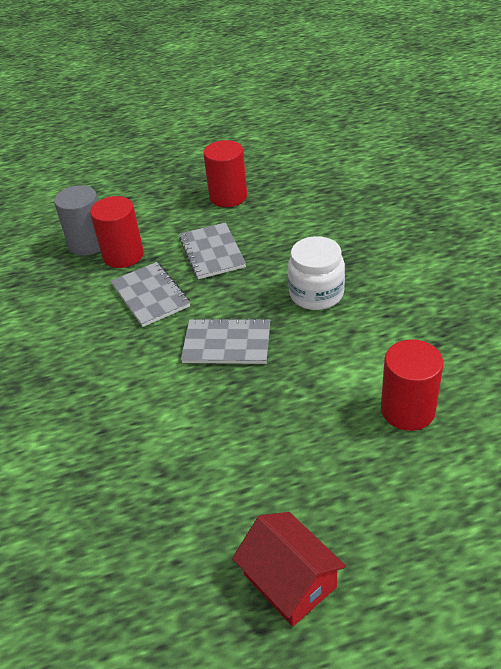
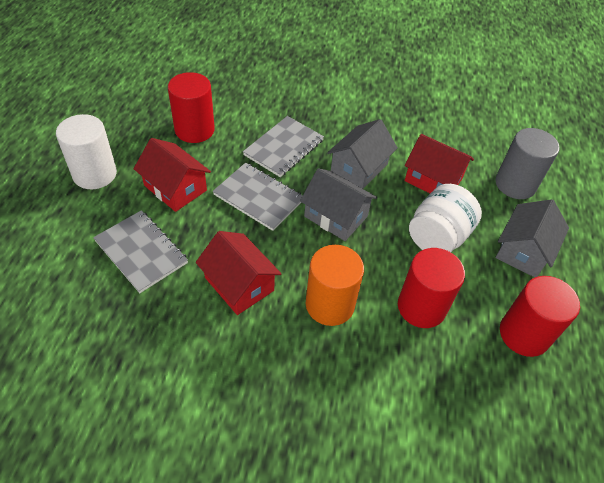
grey house: none = 0 -> [300,168,377,241] [327,119,398,189] [495,199,569,277] = 3
orange cylinder: none = 0 -> [306,245,364,326] = 1
red house: [232,512,346,627] = 1 -> [134,138,211,212] [196,231,282,315] [404,134,474,193] = 3
white cylinder: none = 0 -> [56,114,117,189] = 1

